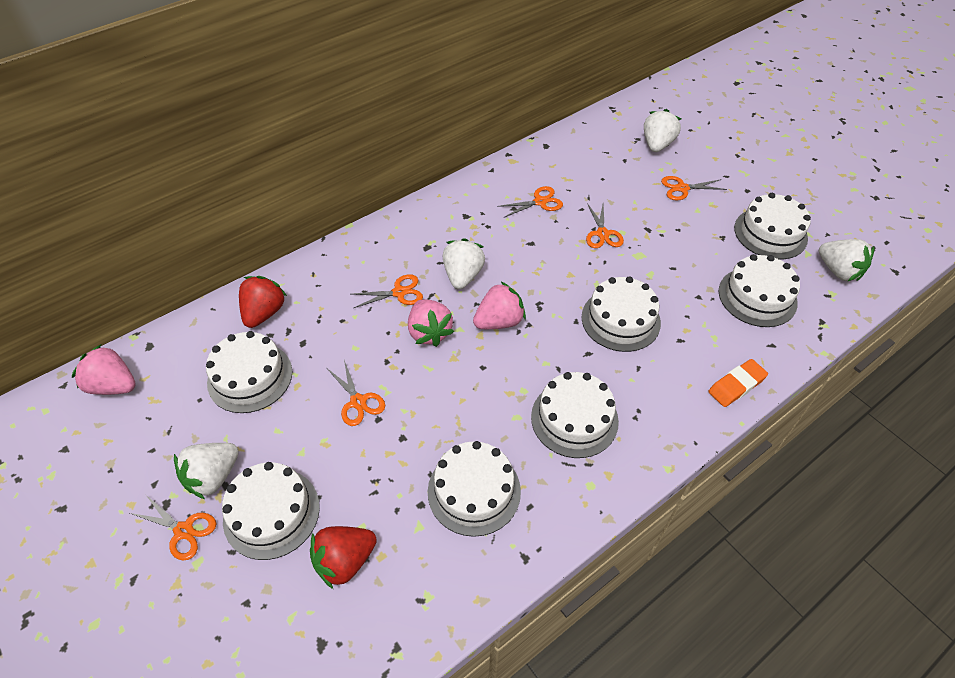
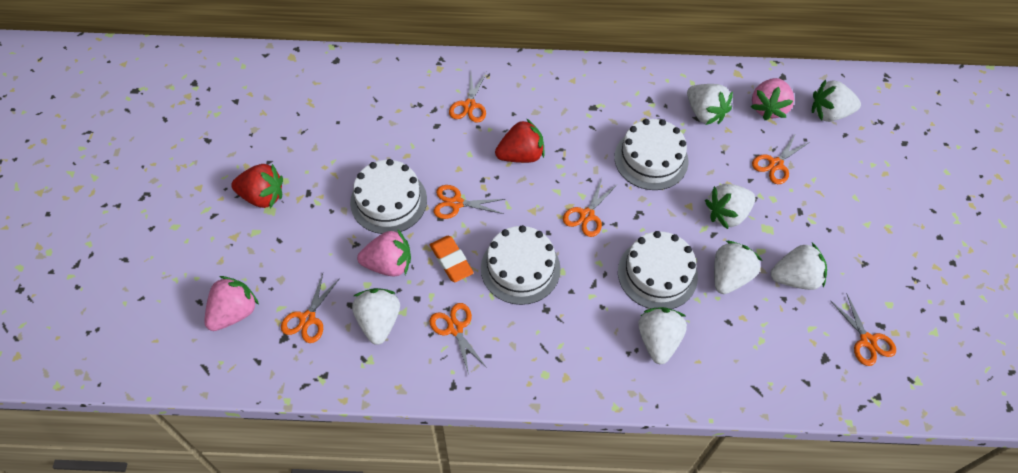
orange scissors: [130,494,216,561] [328,360,385,426] [353,274,423,308] [497,186,563,217] [586,203,624,248] [661,176,727,201] = 6 -> [281,273,340,343] [429,303,487,375] [434,185,505,219] [449,72,487,123] [563,178,618,237] [752,133,810,184] [830,294,896,366] = 7
white cake: [206,331,292,413] [222,462,320,560] [428,441,521,537] [531,372,619,458] [582,276,661,352] [719,254,800,327] [734,193,811,259] = 7 -> [350,159,427,234] [481,225,561,305] [614,119,688,190] [618,231,698,309] = 4
white strawberry: [174,443,239,499] [443,238,485,289] [644,109,681,152] [819,239,874,282] = 4 -> [352,288,400,345] [638,307,687,364] [687,84,733,125] [705,184,755,229] [714,241,762,294] [771,243,827,290] [812,79,861,122] = 7

